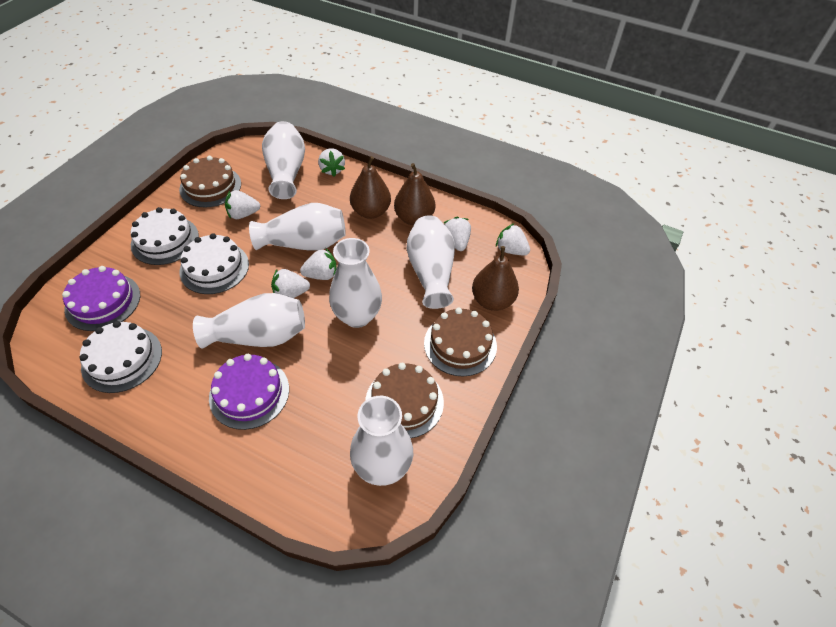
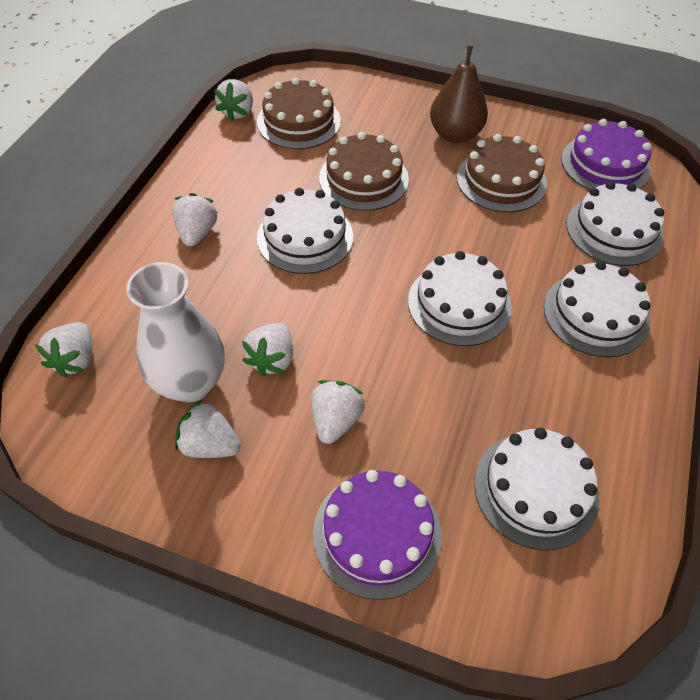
brown pear: [350,156,391,219] [394,163,435,225] [472,246,519,311] = 3 -> [430,46,488,143] = 1
white cake: [79,321,162,393] [131,207,199,265] [179,233,249,294] = 3 -> [257,188,353,274] [408,251,512,346] [474,428,599,550] [544,261,650,357] [566,181,664,266] = 5
white vase: [193,293,305,349] [249,203,346,251] [262,121,305,199] [329,238,382,328] [350,396,413,486] [407,215,455,309] = 6 -> [126,262,225,402] = 1

